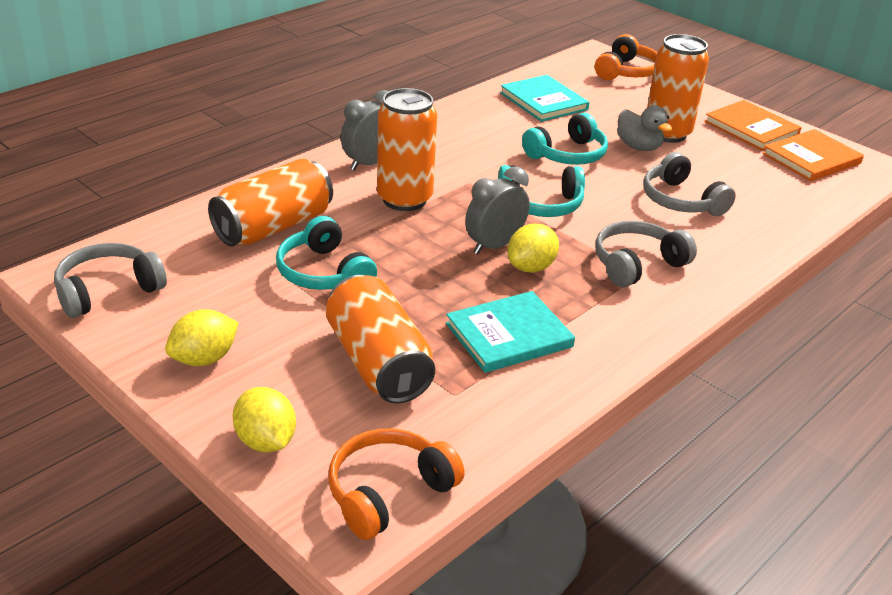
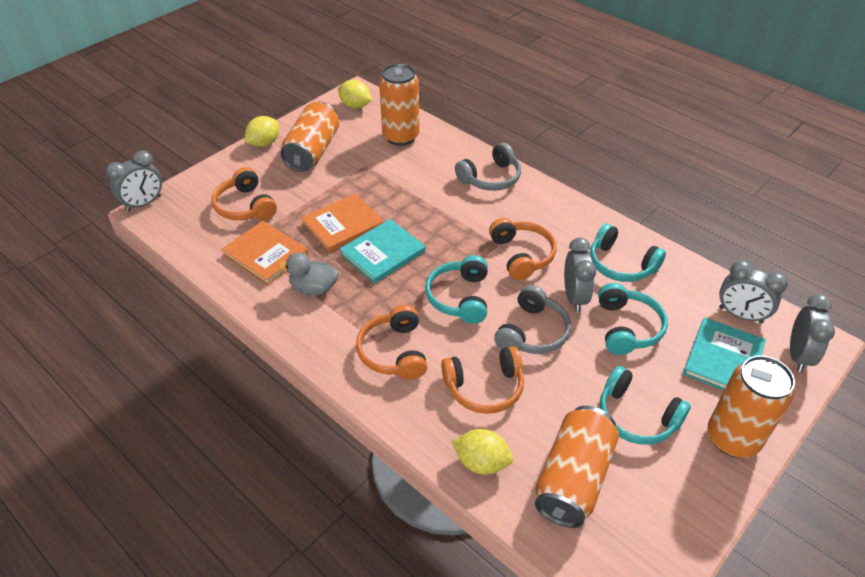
grey clock: [341,90,389,171] [465,166,530,254] = 2 -> [106,150,162,212] [564,238,596,312] [719,260,788,324] [790,294,835,372] = 4
grey headphones: [54,243,167,318] [595,221,697,287] [643,152,736,216] = 3 -> [455,143,521,191] [494,285,571,354] = 2
orange headphones: [328,429,465,540] [595,34,657,80] = 2 -> [211,167,277,221] [356,305,427,380] [441,346,524,414] [489,218,556,280] = 4
turquoise headphones: [276,216,377,290] [498,165,585,217] [522,113,608,165] = 3 -> [425,255,488,324] [590,223,666,282] [598,283,668,355] [599,366,691,444] = 4

